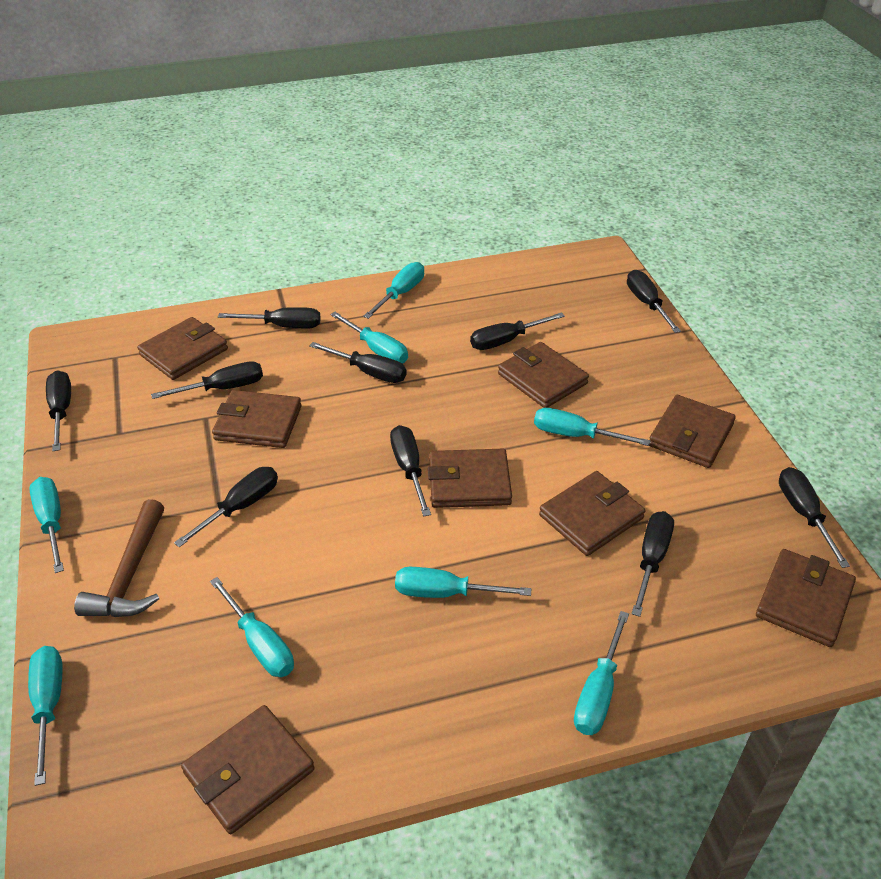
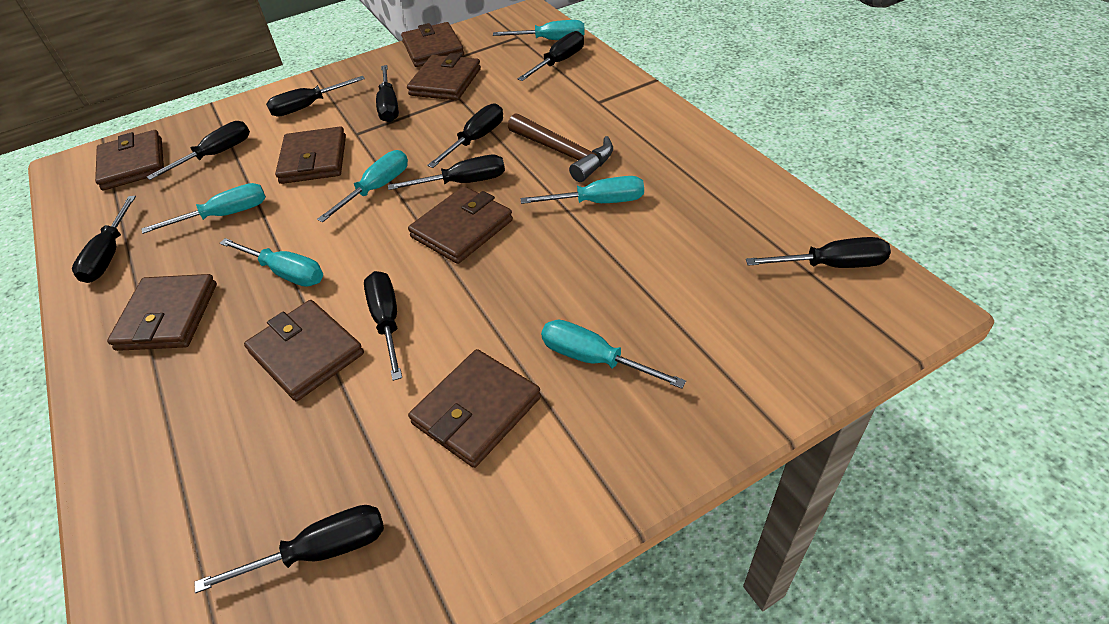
turquoise screwdriver: [28,646,63,786] [29,477,64,573] [210,577,294,677] [330,312,408,364] [363,262,424,319] [395,567,531,598] [534,408,651,446] [574,611,629,735] = 8 -> [142,183,266,234] [220,238,323,287] [317,150,408,222] [493,20,585,40] [521,176,644,204] [541,319,686,389] = 6

